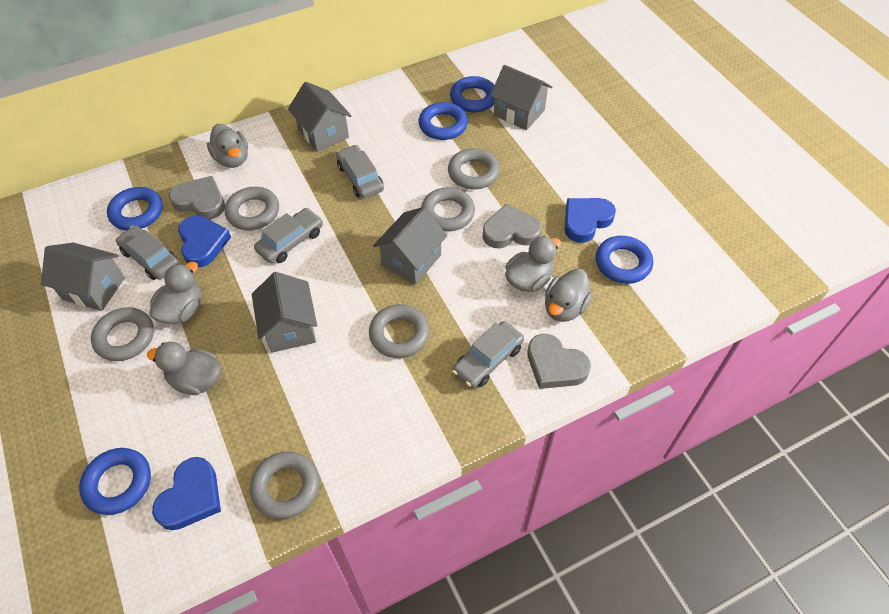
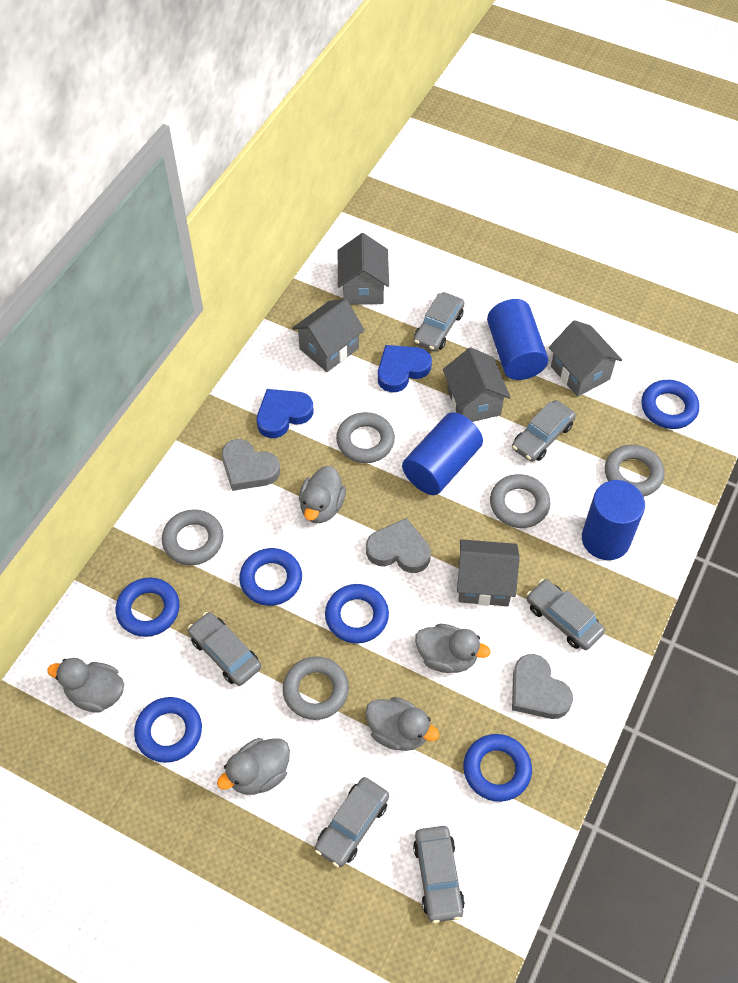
blue cylinder: none = 0 -> [402,412,483,495] [487,299,548,380] [582,480,645,560] = 3
blue heart: [152,457,221,530] [178,215,231,267] [565,198,616,243] = 3 -> [257,389,314,438] [378,345,432,392] = 2
blue ring: [79,448,151,515] [107,187,163,231] [419,102,468,140] [450,76,495,112] [596,236,653,284] = 5 -> [116,577,180,637] [134,697,202,763] [239,548,302,606] [325,584,389,644] [463,734,532,802] [641,380,699,429] = 6
grey car: [116,226,179,280] [254,208,323,263] [336,145,384,199] [452,321,524,388] = 4 -> [188,612,261,686] [315,777,389,867] [413,292,465,352] [413,826,465,923] [512,400,576,462] [527,579,605,650] = 6
grey ring: [91,307,154,361] [225,187,279,231] [250,451,319,519] [369,304,430,358] [421,187,475,232] [448,148,500,189] = 6 -> [162,509,223,565] [283,656,349,720] [336,412,395,463] [490,474,550,528] [605,445,665,497] = 5

